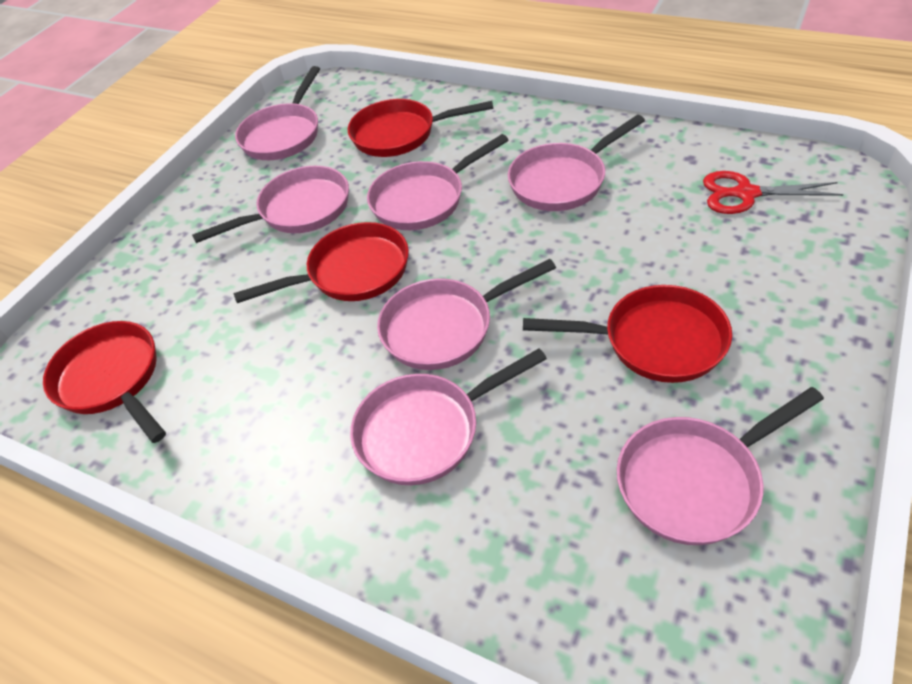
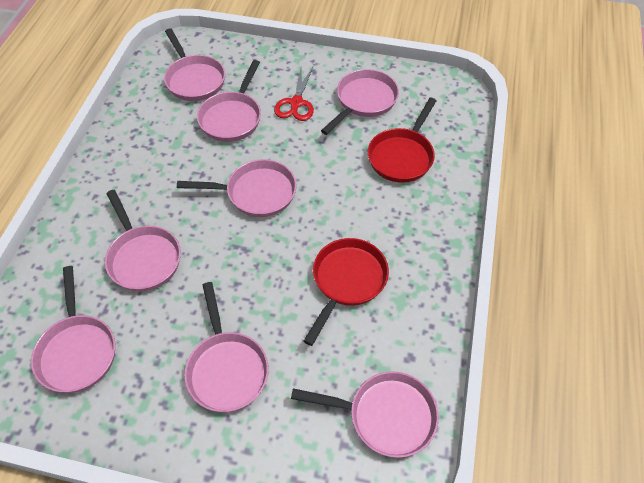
pink pan: [192,166,349,243] [235,66,320,160] [350,348,547,485] [367,134,508,230] [377,259,556,370] [508,115,645,211] [617,387,824,545] = 7 -> [31,266,115,393] [105,190,181,292] [164,28,225,101] [177,159,297,217] [184,282,269,412] [197,60,261,142] [291,371,439,458] [321,69,399,135] = 8
red pan: [43,321,166,443] [233,222,409,303] [348,99,494,157] [523,285,732,383] = 4 -> [304,238,389,346] [368,98,437,183] = 2

